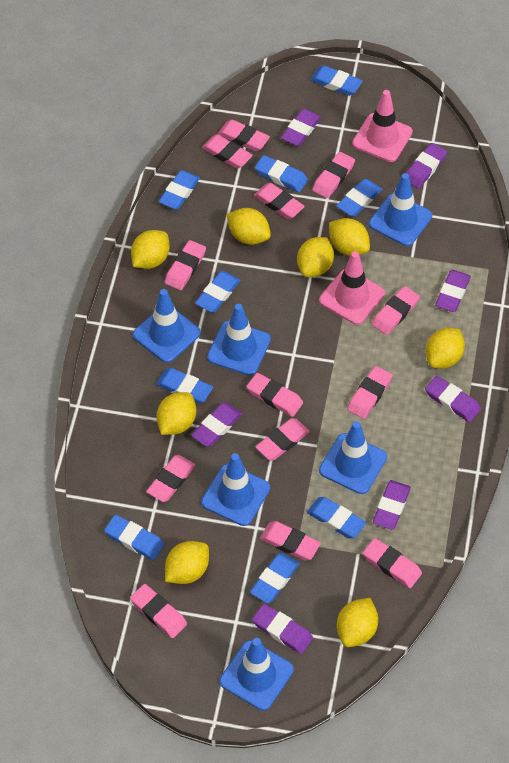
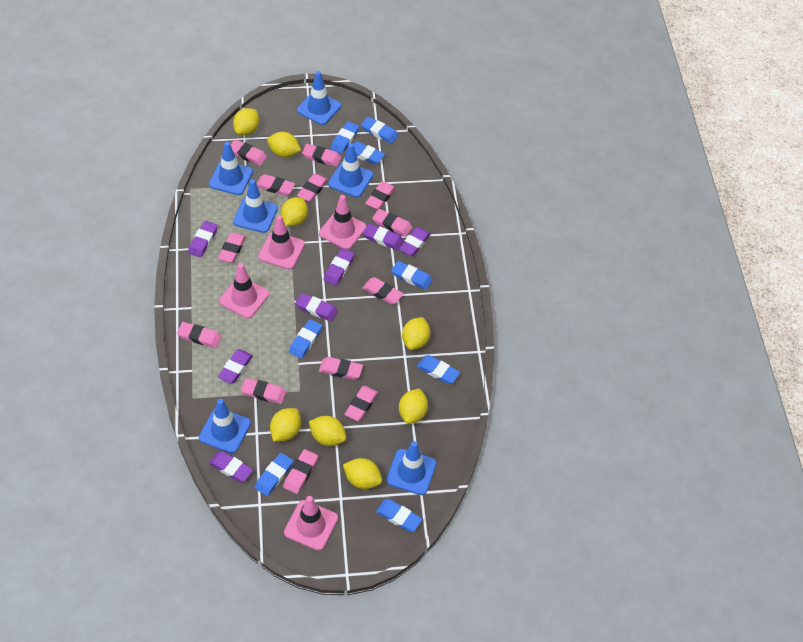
blue eraser: [104,515,165,560] [156,368,213,404] [158,170,200,209] [195,271,241,312] [250,553,300,603] [255,155,308,192] [307,497,366,538] [310,65,362,96] [336,179,383,217] = 9 -> [255,453,293,496] [289,319,322,359] [330,121,359,154] [353,141,385,165] [361,117,399,144] [376,499,422,532] [391,261,432,290] [417,355,460,384] = 8
pink traffic cone: [319,251,385,325] [352,90,413,162] = 2 -> [219,263,269,319] [258,215,305,269] [284,496,338,551] [319,195,366,250] = 4

